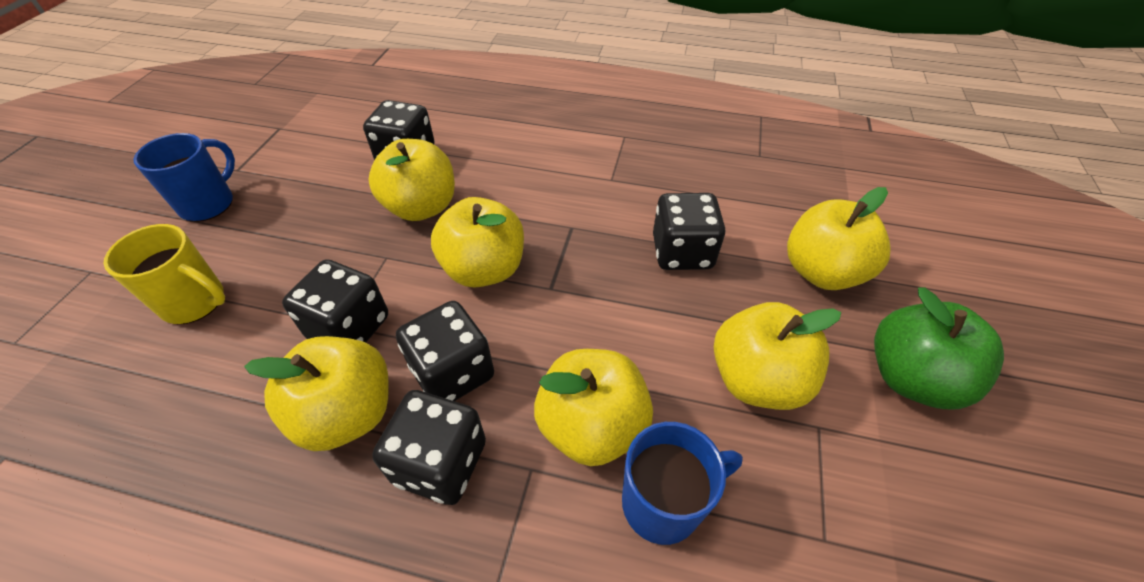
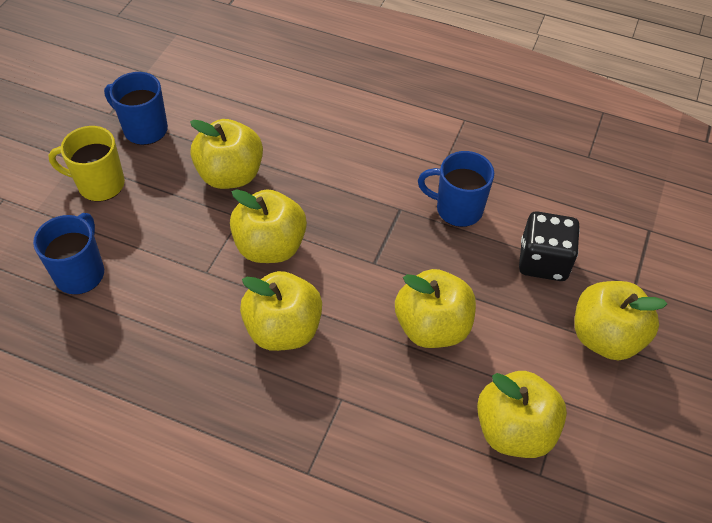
black dice: [282,259,388,343] [363,100,435,160] [372,390,486,505] [396,301,494,401] [653,193,725,270] = 5 -> [519,211,580,281] = 1
blue mug: [133,133,235,222] [622,422,743,545] = 2 -> [33,213,104,295] [104,72,168,145] [418,151,494,227] = 3
green apple: [874,287,1004,409] = 1 -> none = 0

